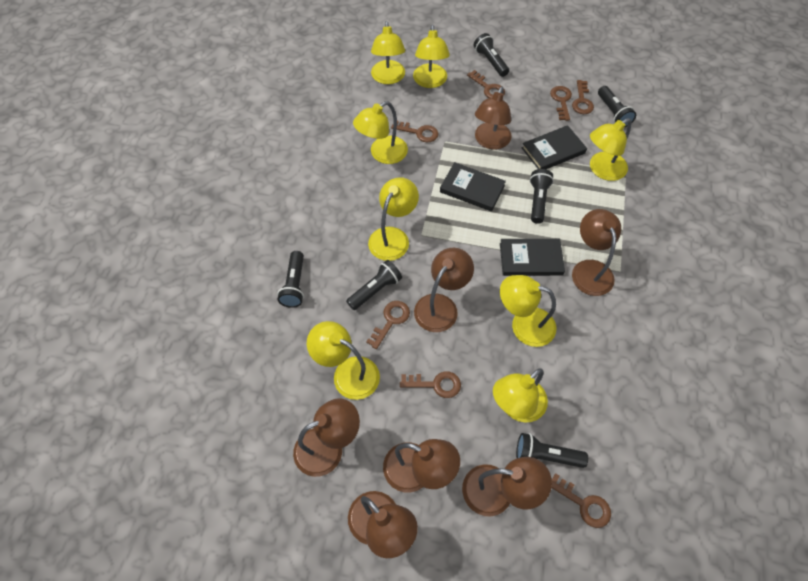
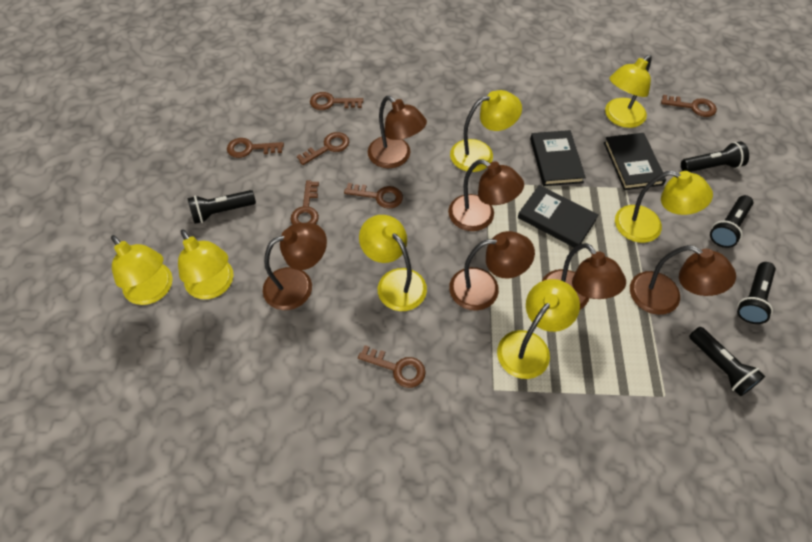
black flashlight: [277,251,304,308] [346,260,402,310] [474,33,509,77] [516,433,588,468] [530,169,554,224] [598,86,636,127] = 6 -> [187,190,256,224] [681,142,749,172] [689,327,765,396] [710,195,753,248] [737,262,776,324] = 5
brown lamp: [293,398,360,477] [348,491,418,558] [383,439,460,492] [414,248,474,332] [462,457,552,516] [475,87,512,149] [572,209,621,296] = 7 -> [263,223,327,310] [368,96,427,168] [448,159,524,231] [449,231,535,311] [542,243,626,310] [630,245,736,315] = 6
yellow lamp: [307,321,380,400] [353,101,408,164] [368,177,419,261] [371,21,405,84] [413,25,450,88] [493,368,548,423] [500,275,556,347] [590,118,632,181] = 8 -> [111,235,173,305] [178,230,234,299] [359,215,427,311] [450,90,522,172] [497,279,580,379] [605,55,652,128] [615,171,713,243] = 7

